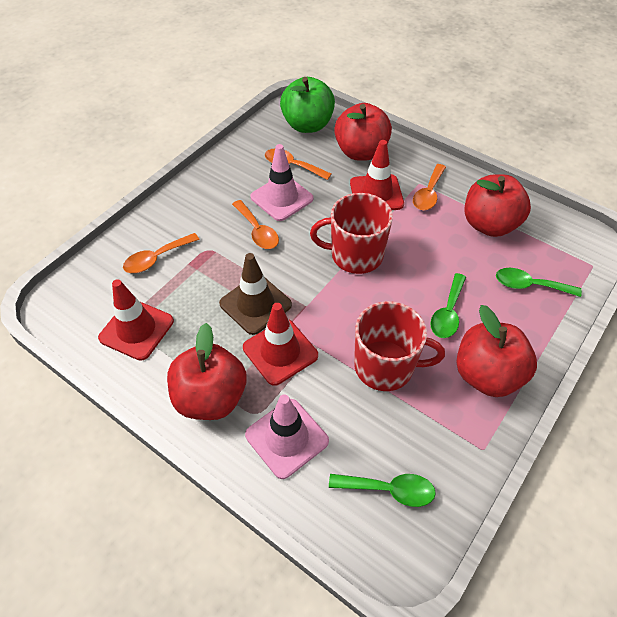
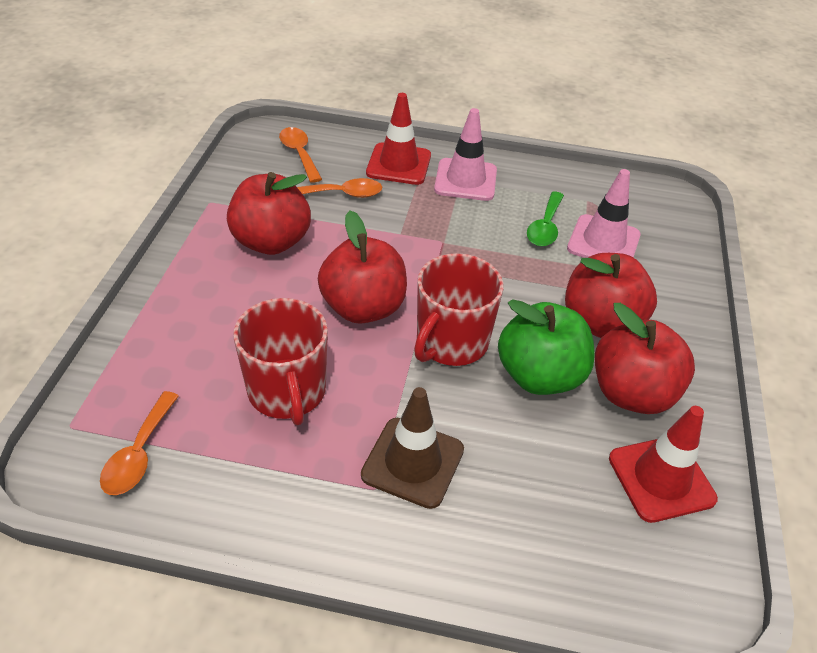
green spoon: [329,474,436,507] [430,273,466,338] [496,268,582,297] = 3 -> [527,192,564,246] = 1
orange spoon: [123,233,200,273] [232,200,279,249] [265,149,331,180] [413,164,446,210] = 4 -> [100,391,179,495] [279,127,322,183] [297,178,382,198] = 3
red traffic cone: [98,279,174,361] [243,303,318,386] [350,140,404,210] = 3 -> [366,93,431,185] [609,406,718,523] = 2

